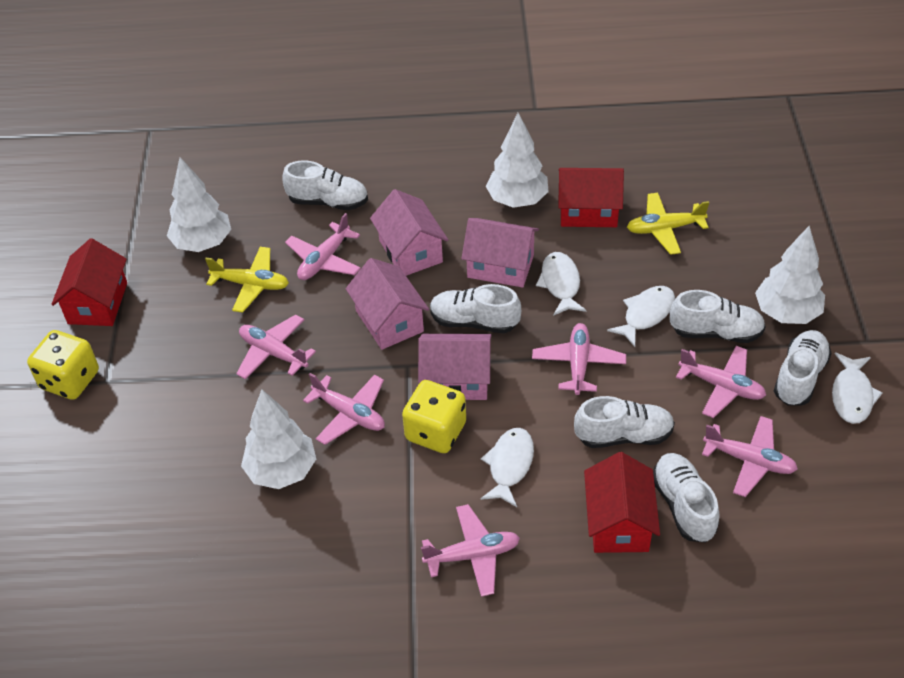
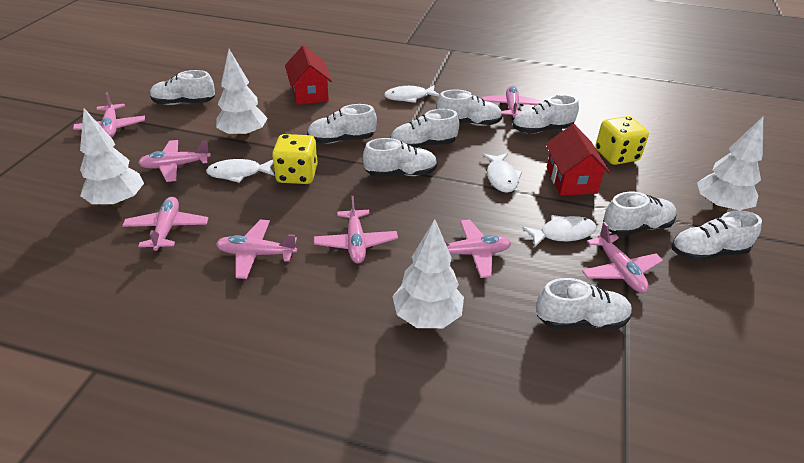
pink house: [346,258,429,350] [370,189,448,276] [418,334,491,400] [461,218,539,288] = 4 -> none = 0
pink plane: [236,314,316,379] [285,213,361,280] [303,373,385,445] [421,504,520,597] [532,323,626,395] [676,346,766,418] [702,416,798,497] = 7 -> [73,92,145,138] [122,197,208,252] [138,140,211,182] [216,220,297,279] [314,196,398,264] [444,219,511,278] [482,85,543,120] [582,222,663,293] = 8
red house: [51,238,127,326] [558,168,624,227] [584,452,660,553] = 3 -> [285,46,332,105] [546,124,610,195] = 2
white shoe: [283,161,368,210] [430,284,521,333] [574,396,675,448] [653,453,720,542] [670,290,766,343] [774,330,832,406] = 6 -> [150,70,215,105] [307,104,377,144] [363,138,437,177] [390,109,459,148] [437,89,502,126] [512,95,579,134] [536,278,632,329] [603,192,677,236] [671,211,762,261] = 9
yellow plane: [205,247,289,313] [627,193,709,255] = 2 -> none = 0

